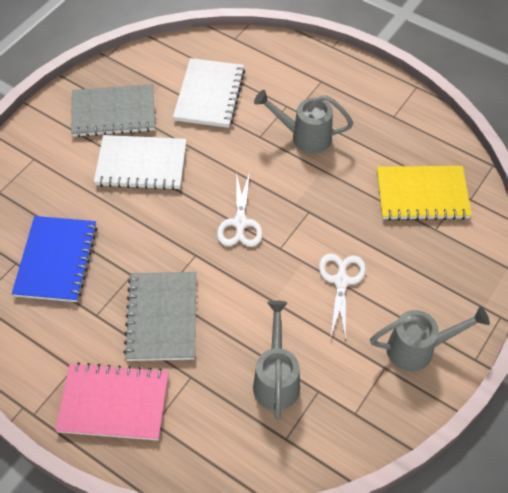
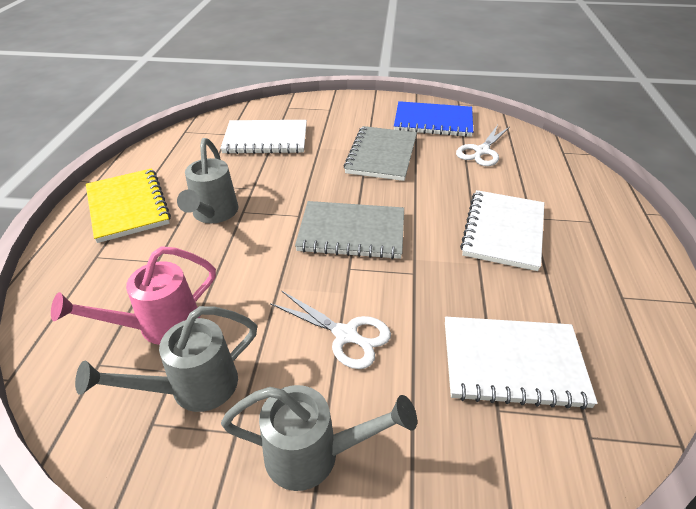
pink notebook: [55,362,169,440] = 1 -> none = 0
pink watering can: none = 0 -> [51,246,216,345] = 1
white notebook: [94,135,187,190] [173,58,245,128] = 2 -> [220,120,307,154] [445,317,598,410] [460,190,544,271] = 3

